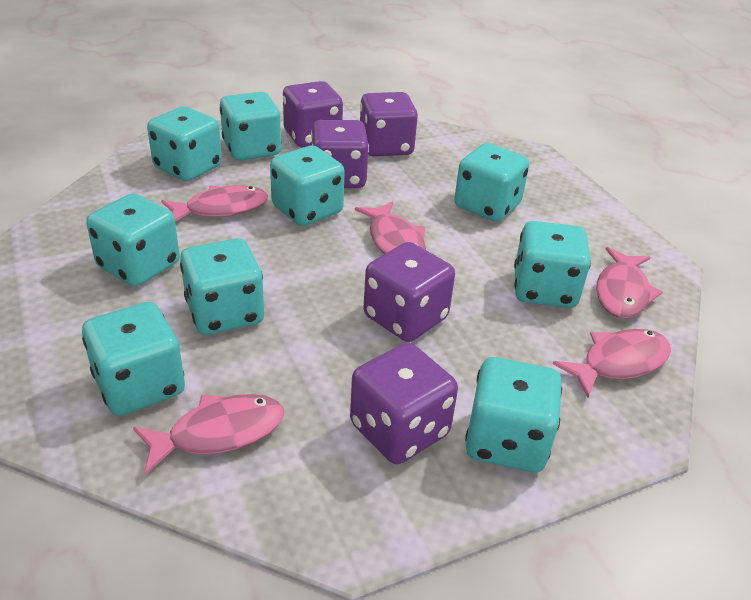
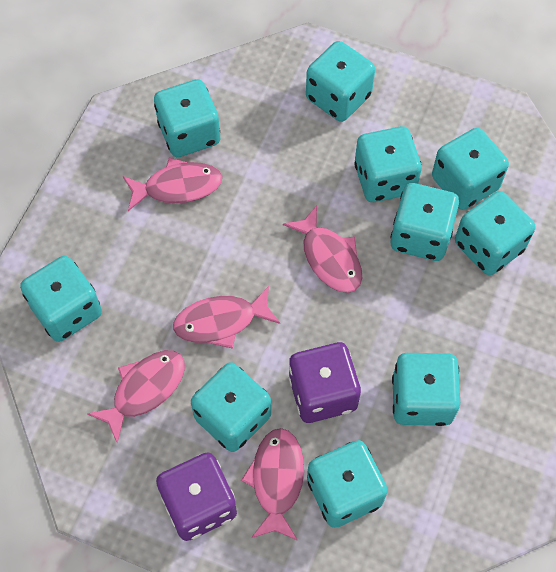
purple dice: [283,81,343,147] [311,120,369,188] [350,343,458,464] [360,92,418,157] [363,242,455,342] = 5 -> [156,452,237,541] [289,342,361,423] = 2
turquoise dice: [82,302,185,416] [86,193,180,286] [147,106,222,181] [180,238,264,335] [220,92,281,160] [270,145,345,226] [454,143,529,222] [465,357,562,472] [514,221,591,308] = 9 -> [20,256,102,342] [154,79,220,157] [191,362,271,452] [306,41,375,122] [307,440,388,528] [354,126,422,202] [390,183,459,261] [392,353,460,426] [432,128,509,210] [455,191,535,275] = 10

